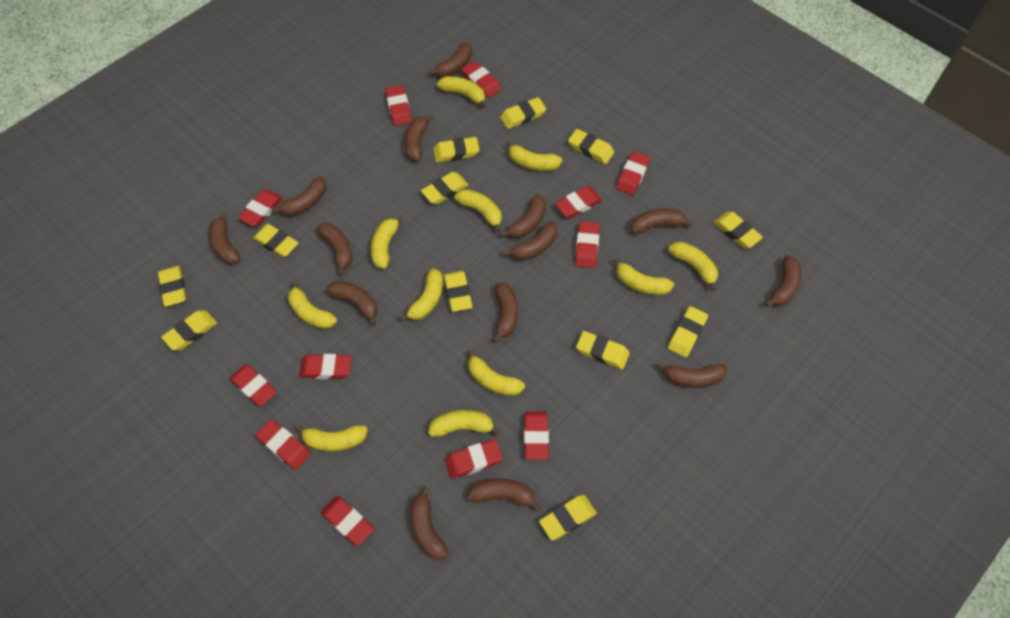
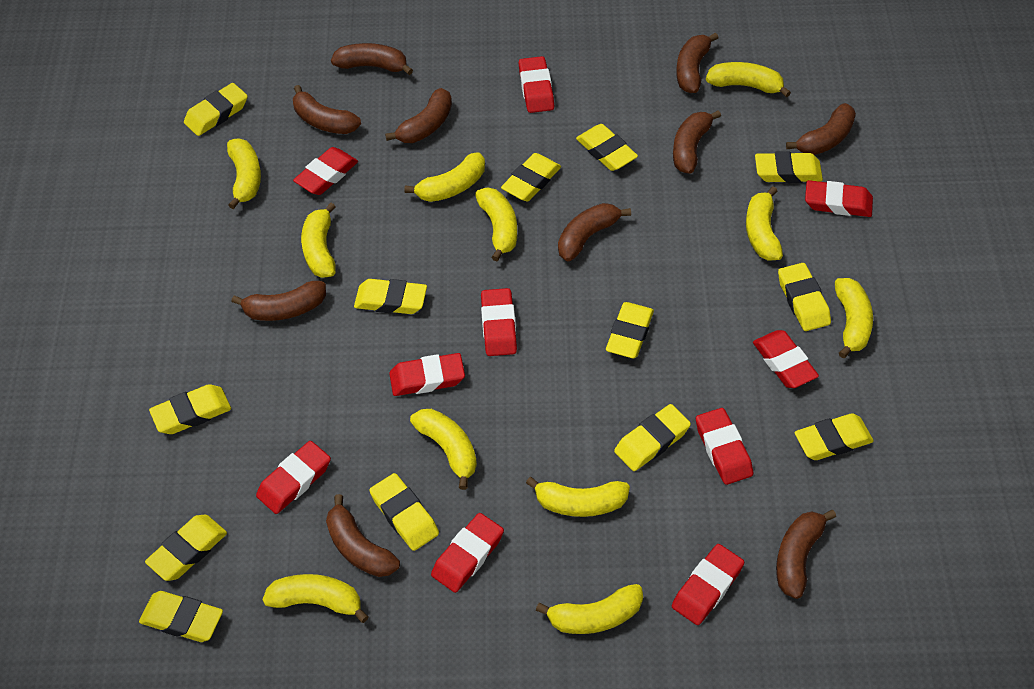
brown banana: [209,211,240,264] [272,176,326,216] [317,223,352,276] [326,281,378,326] [404,114,434,161] [410,486,448,560] [428,42,472,77] [467,478,541,511] [492,283,518,343] [500,194,546,238] [503,221,558,261] [631,209,693,234] [657,361,727,388] [764,255,801,307] = 14 -> [231,281,326,321] [293,85,361,134] [326,494,400,577] [331,43,413,75] [385,88,452,143] [558,203,631,262] [673,110,721,174] [676,32,719,93] [776,510,836,599] [786,103,856,155] = 10
red eraser: [229,364,277,407] [238,190,283,226] [256,419,311,470] [299,354,351,379] [321,496,374,546] [385,85,412,126] [445,440,502,479] [461,61,501,98] [524,411,549,459] [555,186,602,218] [575,221,599,268] [616,151,650,195] = 12 -> [256,441,331,514] [293,147,358,195] [389,353,465,396] [431,513,504,593] [481,288,517,356] [519,56,554,113] [672,544,745,625] [696,408,753,485] [753,330,819,388] [805,180,873,217] = 10
yellow eraser: [158,266,186,307] [161,310,217,350] [253,224,298,257] [421,172,469,204] [433,137,479,162] [444,271,473,312] [500,97,546,129] [539,495,597,540] [568,129,614,164] [576,331,630,369] [668,306,708,357] [714,212,763,248] = 12 -> [139,591,223,642] [145,515,227,581] [149,384,231,434] [184,83,248,136] [354,279,427,314] [369,473,439,551] [501,153,561,201] [576,124,638,171] [606,302,654,358] [614,404,691,471] [755,151,823,183] [778,263,831,331] [794,413,874,460] = 13

